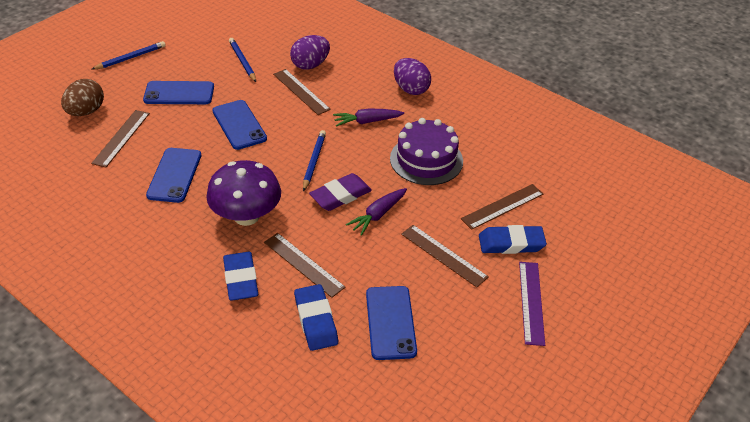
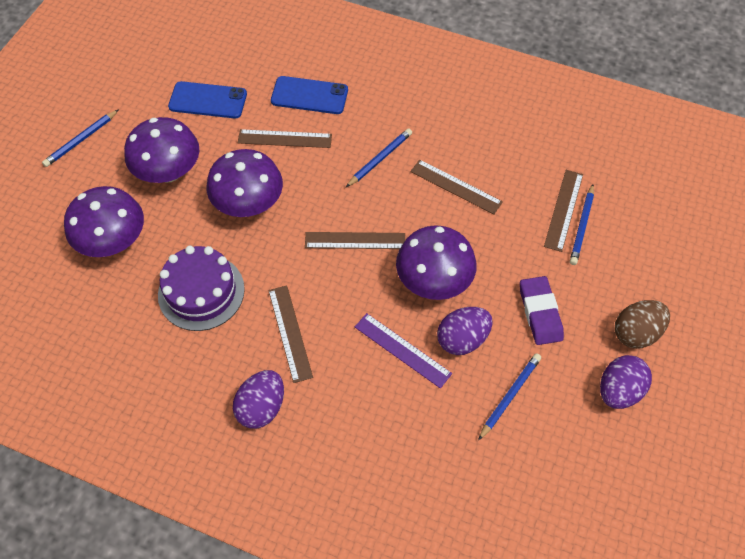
blue eraser: [223,252,258,301] [294,284,338,351] [479,225,547,254] = 3 -> none = 0
blue pencil: [91,41,166,70] [229,38,256,82] [303,130,326,192] = 3 -> [42,110,118,167] [346,128,412,187] [478,353,541,441] [570,184,594,265] = 4
blue phone: [143,81,214,104] [146,148,201,203] [212,100,267,150] [366,286,417,360] = 4 -> [168,81,247,118] [271,76,348,114] = 2
purple carrot: [333,108,404,126] [346,188,407,236] = 2 -> none = 0
purple egg: [290,35,330,70] [394,58,431,95] = 2 -> [233,370,284,429] [437,307,493,355] [600,355,652,409] = 3
purple mushroom: [206,160,281,226] = 1 -> [64,186,144,257] [124,117,199,183] [207,149,283,217] [396,226,477,300] = 4

